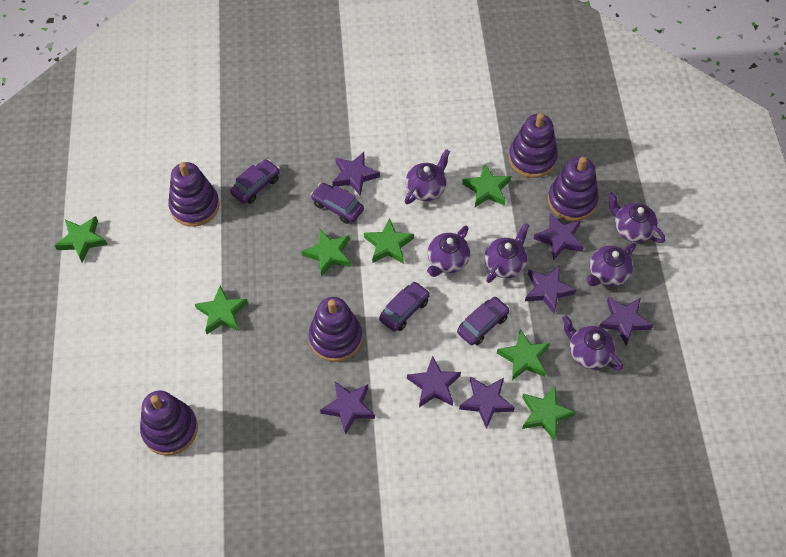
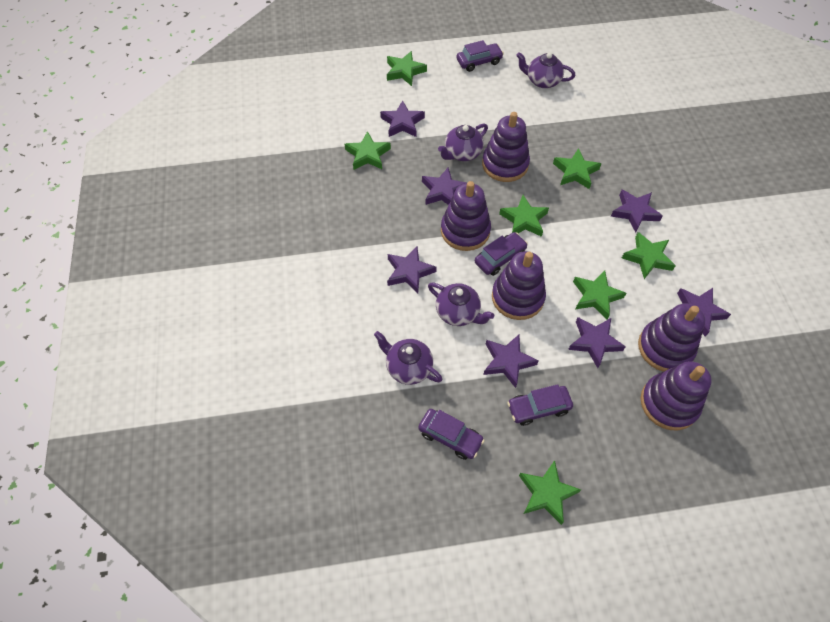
purple teapot: [405,149,450,204] [427,225,470,277] [485,223,529,283] [562,315,623,370] [586,243,636,286] [608,192,665,243] = 6 -> [374,331,442,385] [428,283,494,326] [438,123,488,161] [516,52,575,88] = 4

